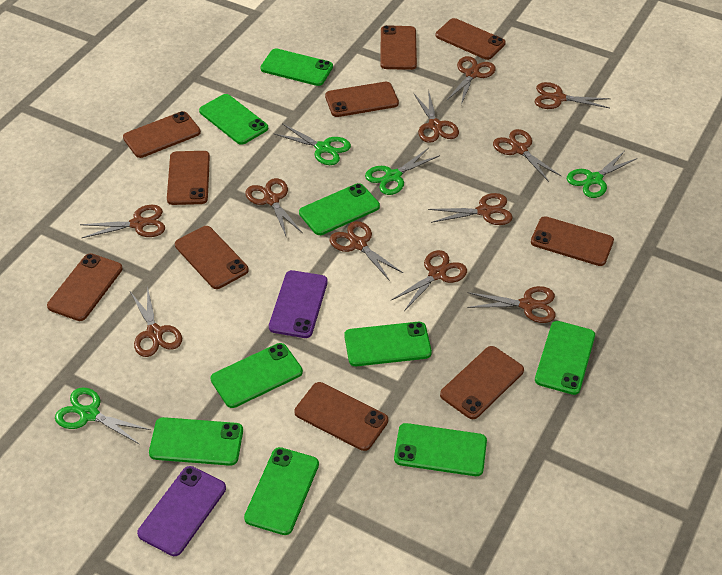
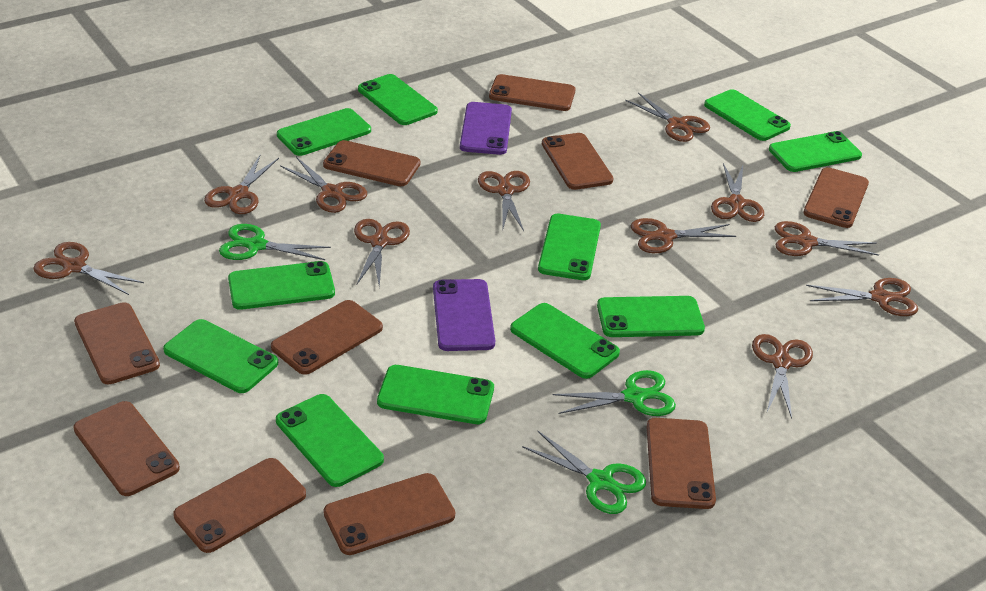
green phone: [149,417,243,466] [199,94,268,145] [210,343,303,408] [244,447,319,535] [260,49,333,86] [299,183,380,235] [344,322,432,366] [394,423,487,476] [535,321,595,395] = 9 -> [163,319,278,393] [228,261,335,310] [276,394,384,487] [277,108,371,156] [358,74,438,125] [377,365,494,424] [510,303,620,379] [538,214,601,280] [597,296,705,337] [704,89,791,141] [769,131,862,172] = 11
green scissors: [55,387,151,444] [273,124,351,165] [365,148,440,195] [567,151,638,198] = 4 -> [219,224,331,260] [522,430,646,514] [553,370,676,416] = 3

